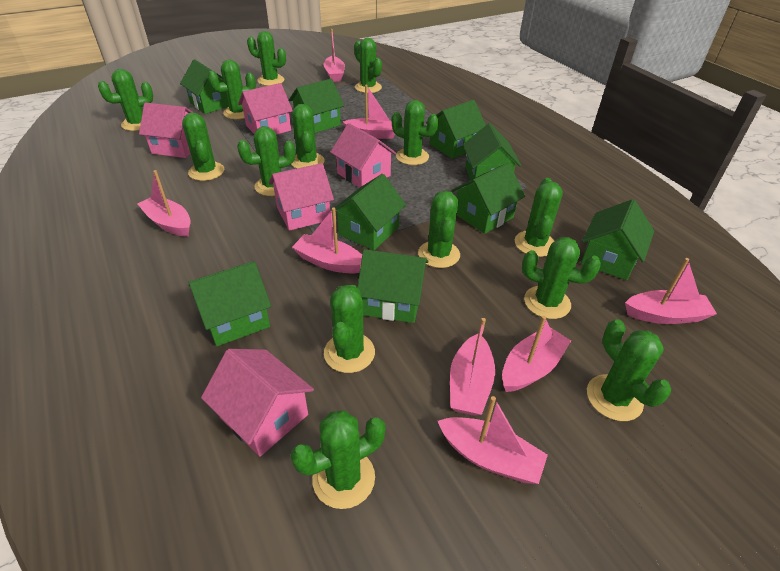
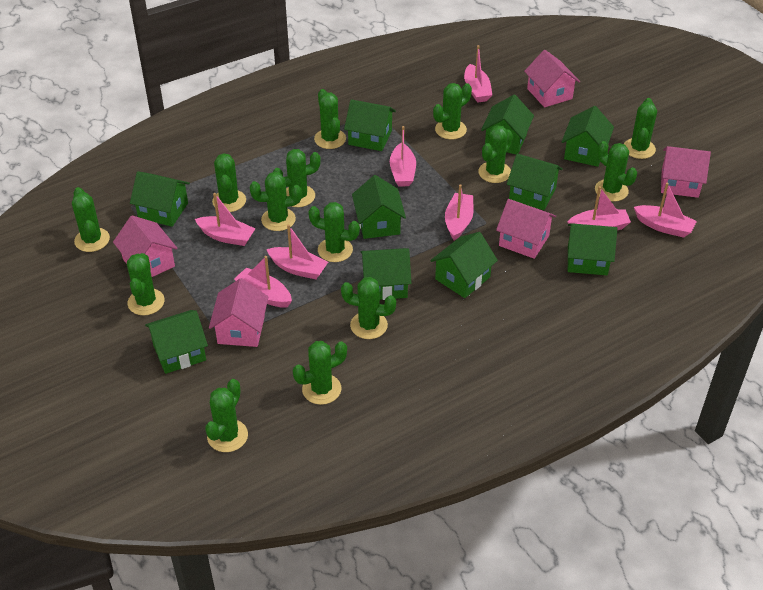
green house: [180,59,229,114] [188,261,271,346] [289,79,344,133] [330,174,406,250] [358,249,428,323] [426,100,486,159] [451,163,525,234] [463,123,521,183] [581,199,654,280] = 9 -> [130,171,190,227] [145,310,208,374] [344,99,396,151] [352,175,406,239] [361,248,411,300] [430,232,498,298] [481,95,534,154] [507,154,563,210] [562,106,614,167] [568,223,617,275] = 10

